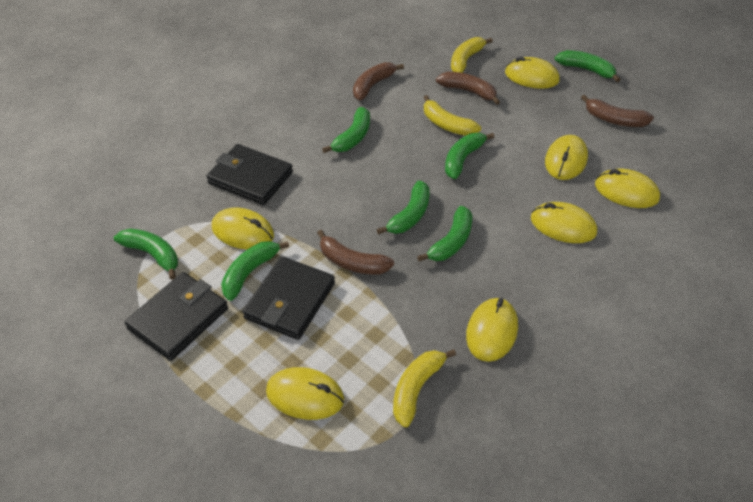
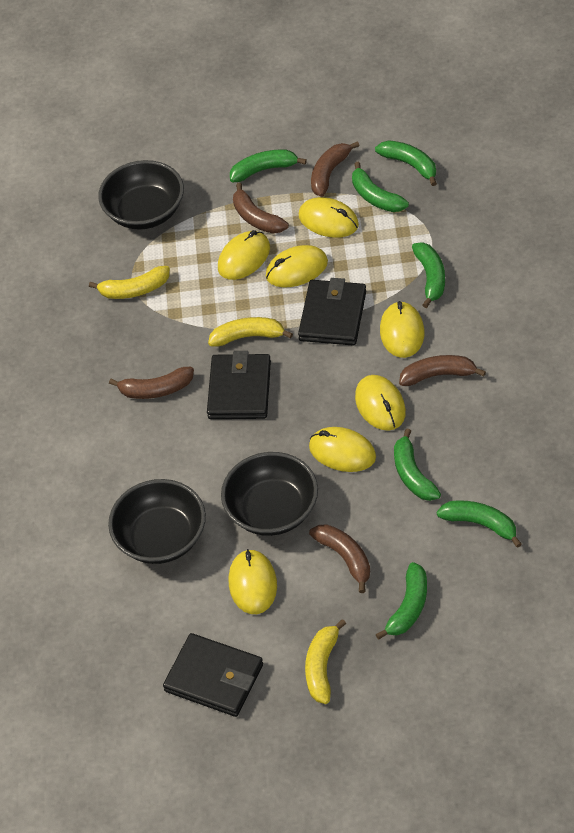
black bowl: none = 0 -> [98,160,184,229] [108,479,206,564] [221,452,318,536] = 3
brown banana: [317,230,394,274] [353,62,404,100] [436,72,500,105] [581,95,654,127] = 4 -> [109,367,194,399] [233,183,289,234] [309,524,370,593] [311,141,360,197] [399,355,486,386] = 5

